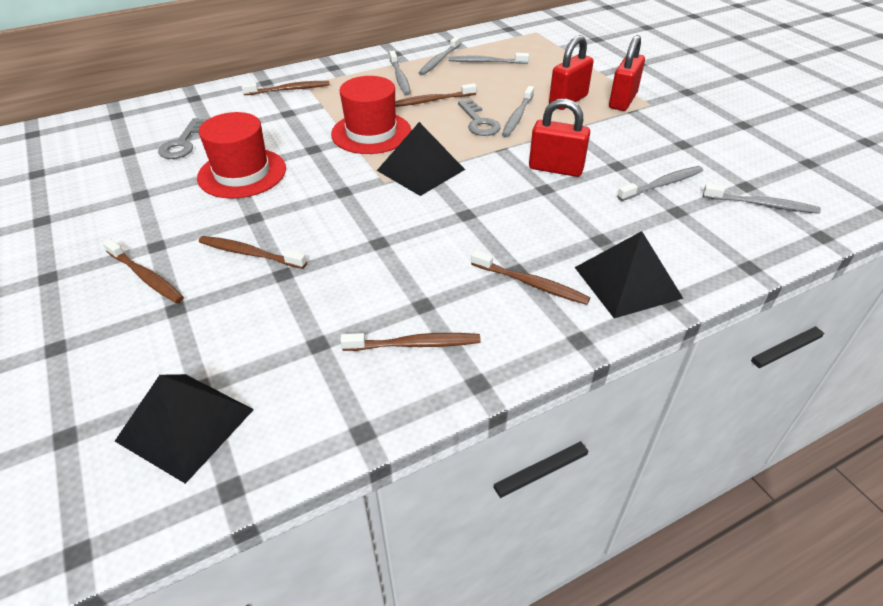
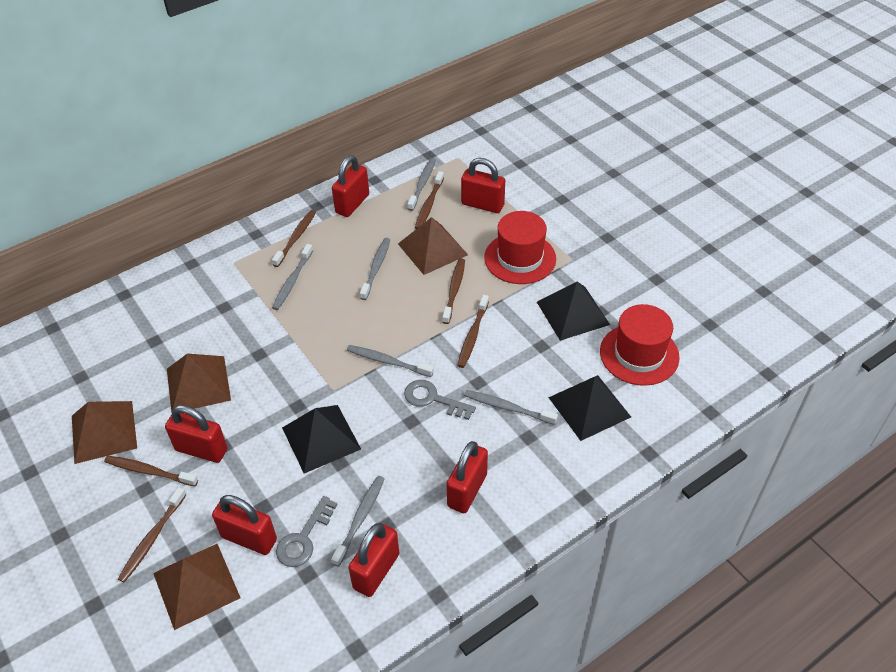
brown pyramid: none = 0 -> [72,401,137,464] [153,544,241,630] [167,353,231,413] [398,217,468,275] = 4
red padlock: [529,99,590,177] [549,35,594,110] [609,35,645,111] = 3 -> [165,405,227,463] [212,495,277,555] [332,155,369,217] [348,523,399,597] [446,441,488,513] [461,158,505,213] = 6

